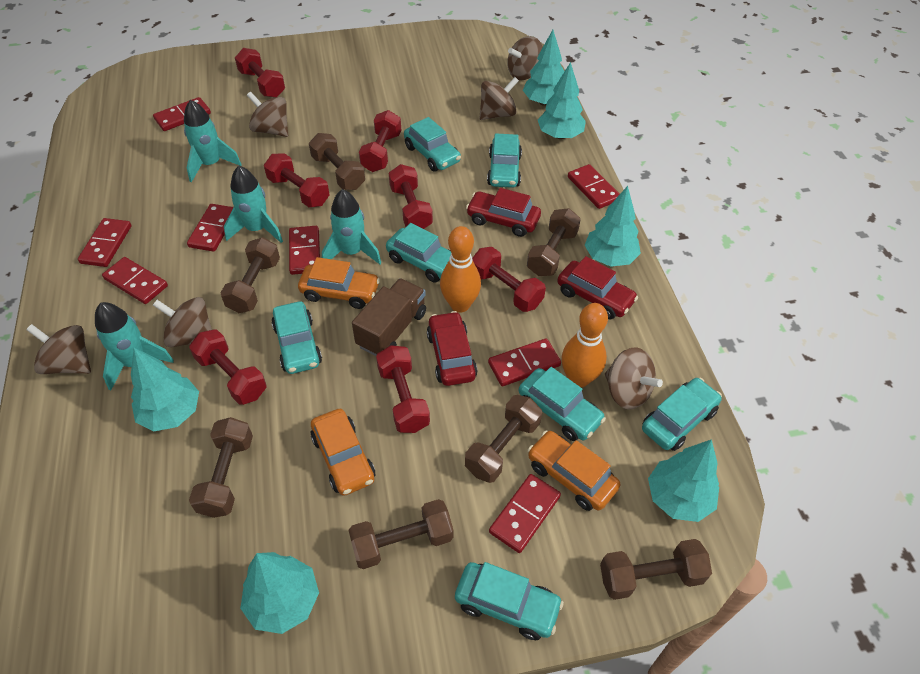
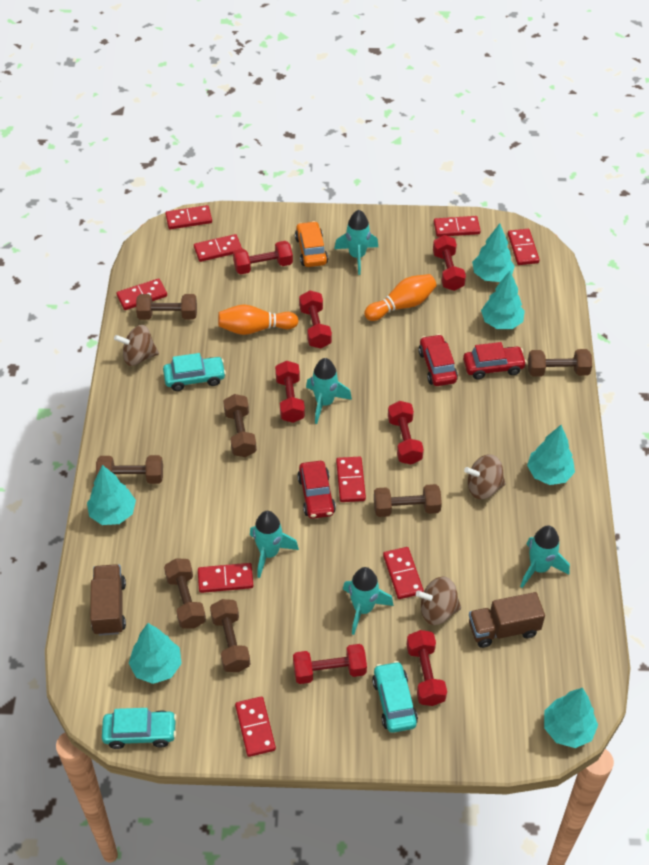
brown spinning top: [26,324,91,374] [153,297,212,347] [247,92,288,137] [479,77,519,120] [507,36,543,80] [605,347,663,410] = 6 -> [114,325,159,366] [416,577,461,625] [464,454,506,499] = 3
brown truck: [352,278,426,356] = 1 -> [90,564,126,636] [469,592,545,648] = 2
orange car: [298,257,380,309] [311,409,375,496] [528,430,620,511] = 3 -> [295,221,328,267] = 1
red domino: [78,218,131,267] [102,257,168,304] [153,97,211,131] [187,204,234,252] [289,226,320,275] [488,338,561,386] [489,474,561,553] [568,164,620,209] = 8 -> [116,278,167,310] [165,205,212,229] [194,234,242,262] [198,563,253,593] [235,697,276,757] [336,457,366,502] [383,547,424,599] [434,216,481,237] [508,229,540,265] = 9
turquoise car: [271,301,322,374] [386,223,451,282] [404,117,461,171] [455,562,564,640] [487,133,522,188] [519,367,606,441] [642,378,722,451] = 7 -> [102,708,177,749] [163,353,226,391] [372,661,418,733] = 3
turquoise rocket: [95,302,174,391] [184,100,242,182] [224,166,283,243] [322,189,381,264] = 4 -> [250,511,299,578] [306,358,352,424] [334,210,378,275] [343,567,394,635] [520,526,570,588] = 5

